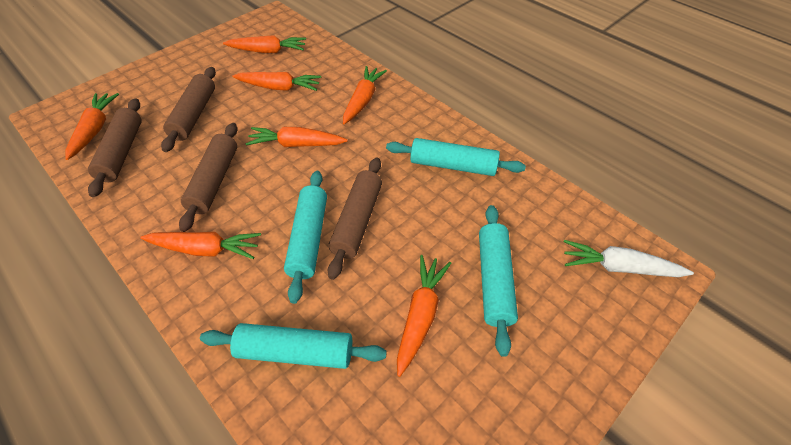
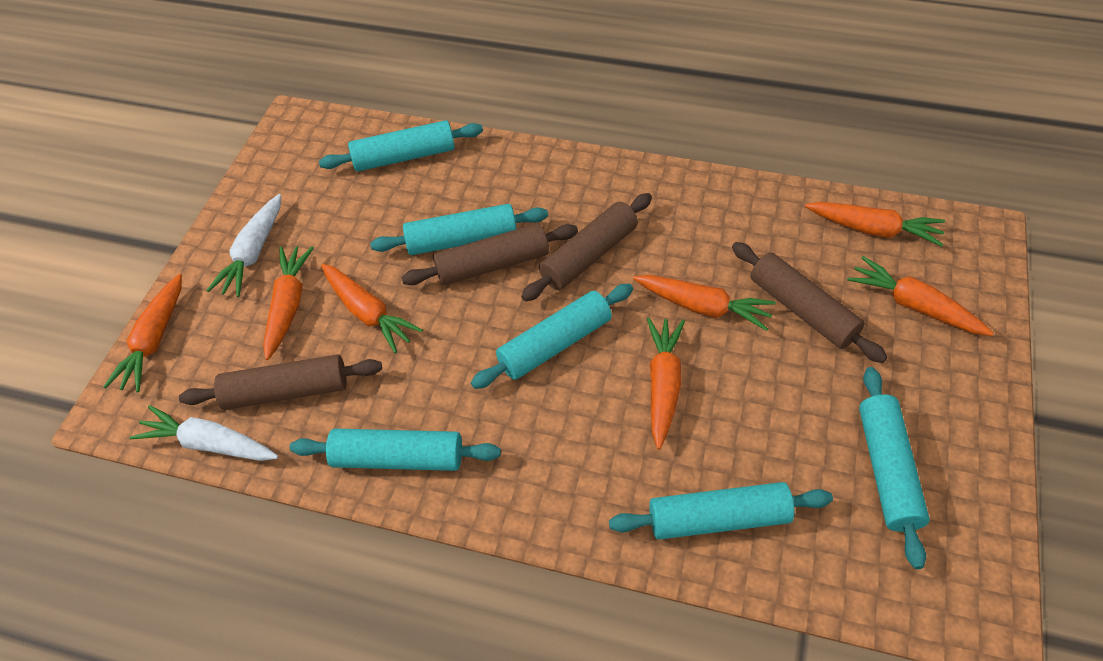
turquoise rolling pin: [200,323,387,369] [284,171,327,304] [386,138,526,176] [479,205,518,357] = 4 -> [290,429,501,471] [319,120,483,171] [370,204,548,255] [471,284,633,389] [609,482,833,540] [859,367,930,569] = 6
white carrot: [564,240,694,277] = 1 -> [130,405,278,461] [207,194,281,297] = 2

